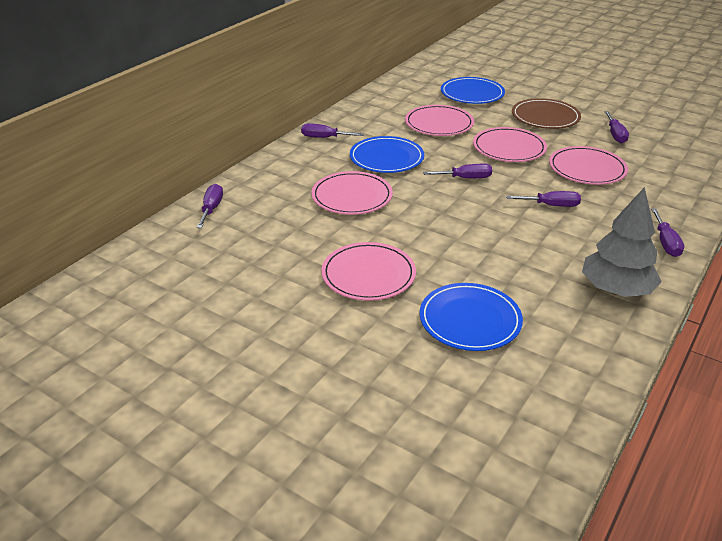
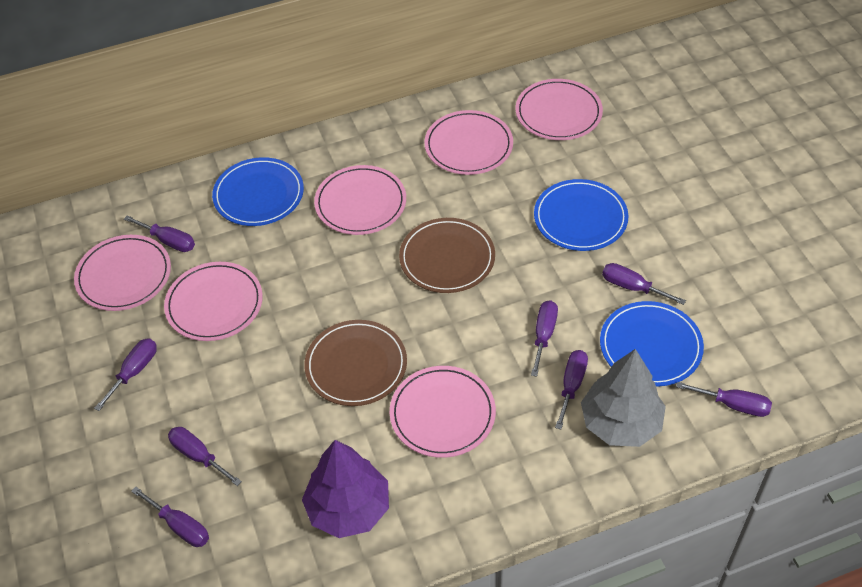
brown plate: [512,98,581,129] = 1 -> [304,320,407,406] [399,218,495,293] = 2
pink plate: [311,171,393,215] [321,242,416,301] [405,105,474,136] [473,127,547,162] [549,146,628,185] = 5 -> [74,235,171,311] [164,262,263,341] [314,165,406,235] [390,366,496,458] [425,110,513,175] [516,79,603,140] = 6
purple screwdriver: [196,184,223,228] [301,123,364,138] [423,164,492,178] [506,191,581,207] [605,111,629,143] [651,209,684,257] = 6 -> [94,338,157,411] [124,215,195,252] [131,487,209,547] [168,427,242,486] [531,300,558,377] [555,350,588,429] [602,263,686,305] [676,382,772,417] = 8
purple tree: none = 0 -> [302,440,389,538] = 1

